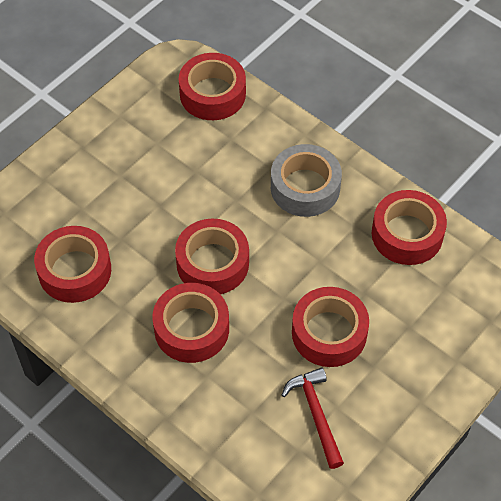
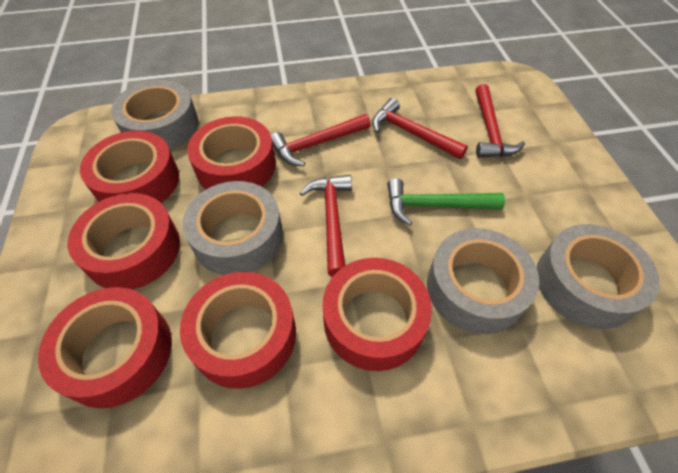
green hammer: none = 0 -> [387,178,505,226] = 1
grey tape: [271,144,342,217] = 1 -> [111,80,199,150] [183,181,283,275] [427,228,539,334] [537,224,660,329] = 4
red hammer: [282,367,344,469] = 1 -> [271,114,371,166] [300,175,352,277] [372,98,468,159] [475,84,525,158] = 4

